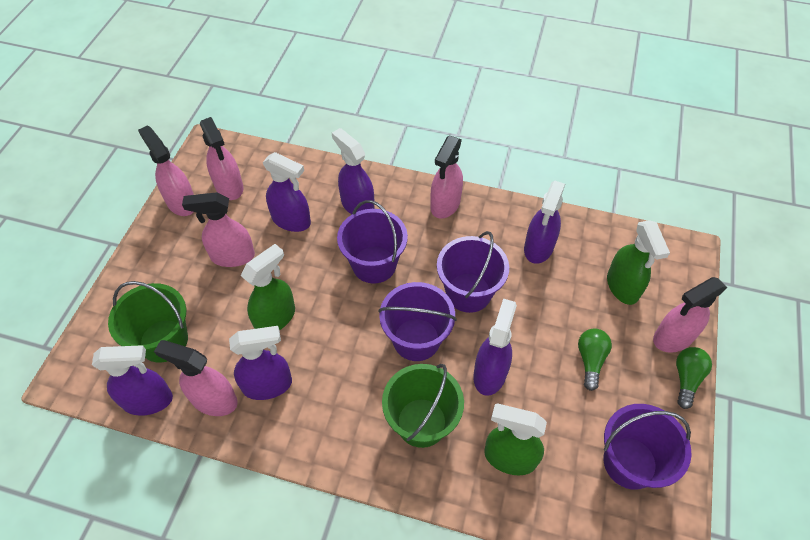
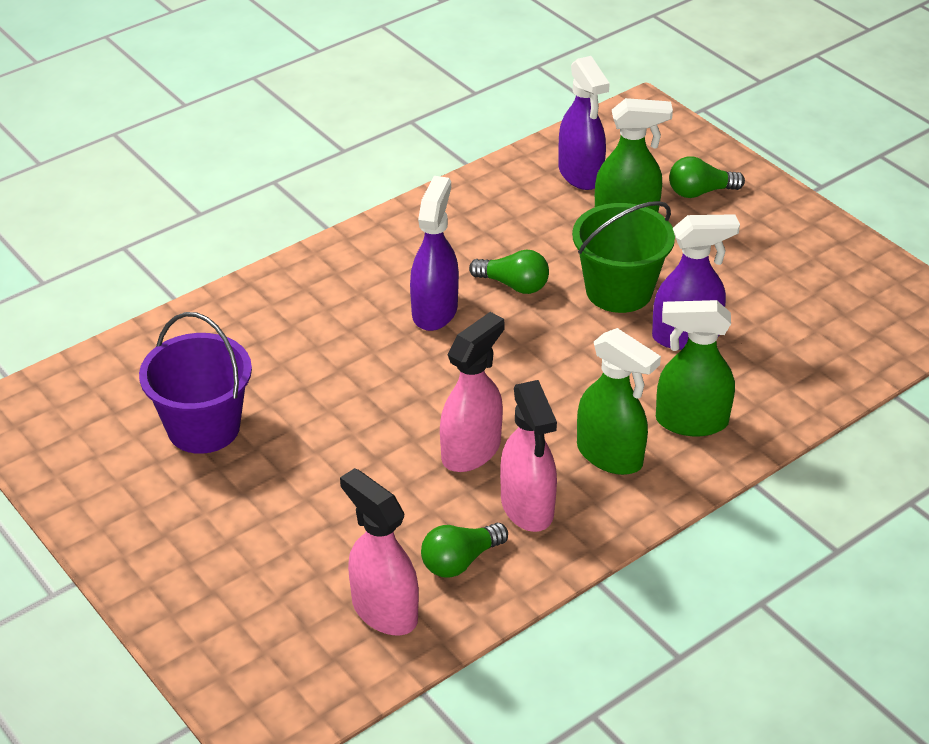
green bucket: [108,281,188,363] [382,364,464,448] = 2 -> [572,201,675,313] = 1
green light bulb: [578,328,612,391] [676,347,712,409] = 2 -> [421,523,508,578] [469,250,549,294] [669,156,745,198] = 3
pink spray bottle: [138,125,194,216] [154,340,238,416] [182,192,255,267] [200,117,243,200] [430,136,463,219] [653,277,727,353] = 6 -> [340,468,419,635] [440,312,505,472] [500,380,557,532] = 3
purple bucket: [337,200,408,284] [378,282,457,361] [437,231,509,313] [604,404,691,490] = 4 -> [139,312,252,454] = 1
purple spray bottle: [92,345,173,416] [229,326,292,400] [263,152,311,232] [332,128,374,214] [473,298,517,396] [524,181,565,264] = 6 -> [410,176,459,331] [558,56,610,190] [652,214,740,350] = 3

